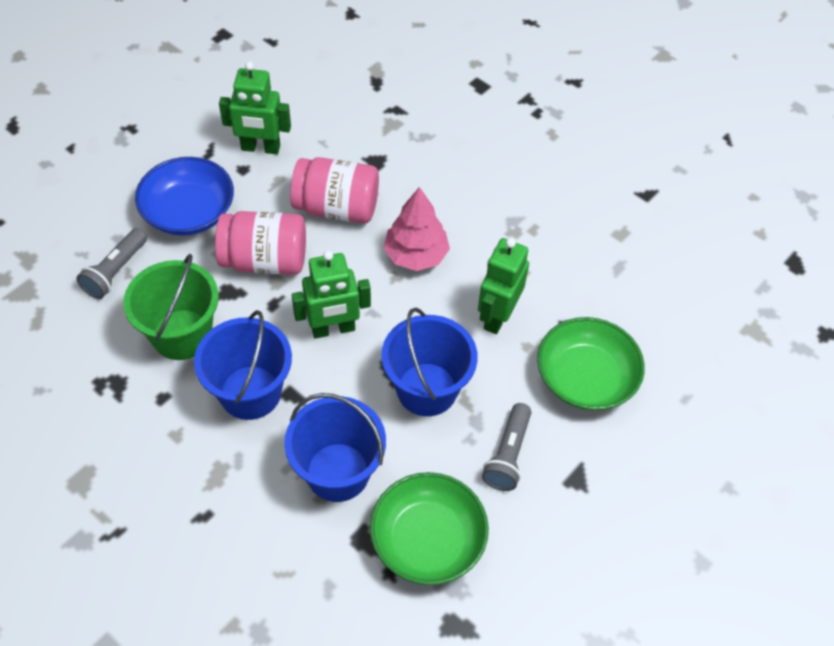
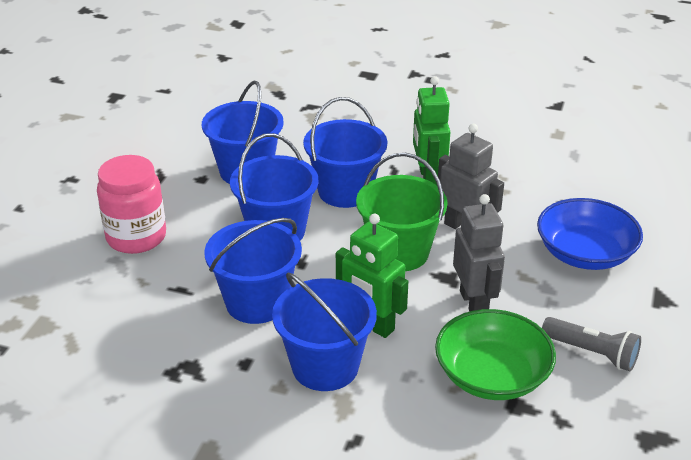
blue bucket: [194,310,292,420] [284,393,386,502] [382,308,478,416] = 3 -> [202,80,284,184] [204,218,302,324] [230,133,318,240] [272,272,377,391] [303,97,387,208] = 5
green bowl: [370,472,489,585] [537,317,645,411] = 2 -> [435,309,556,400] = 1
green robot: [219,61,291,154] [292,251,371,339] [478,238,529,334] = 3 -> [336,213,408,338] [413,76,450,185] = 2
grey flashlight: [77,228,147,299] [482,403,531,491] = 2 -> [542,317,641,371] = 1
grey robot: none = 0 -> [438,124,504,229] [453,194,505,312] = 2
pink jar: [215,211,306,275] [290,157,379,223] = 2 -> [97,155,166,254] = 1
pink tree: [383,187,450,271] = 1 -> none = 0

